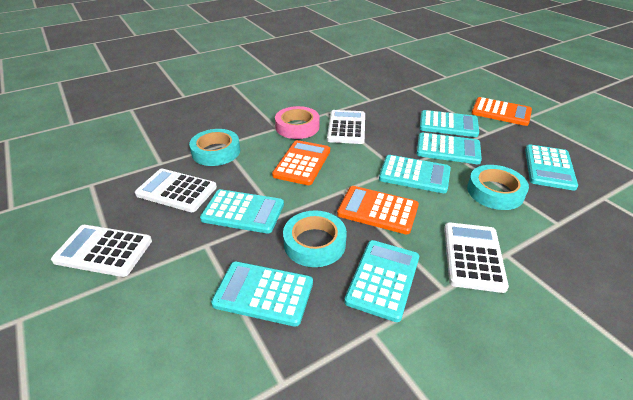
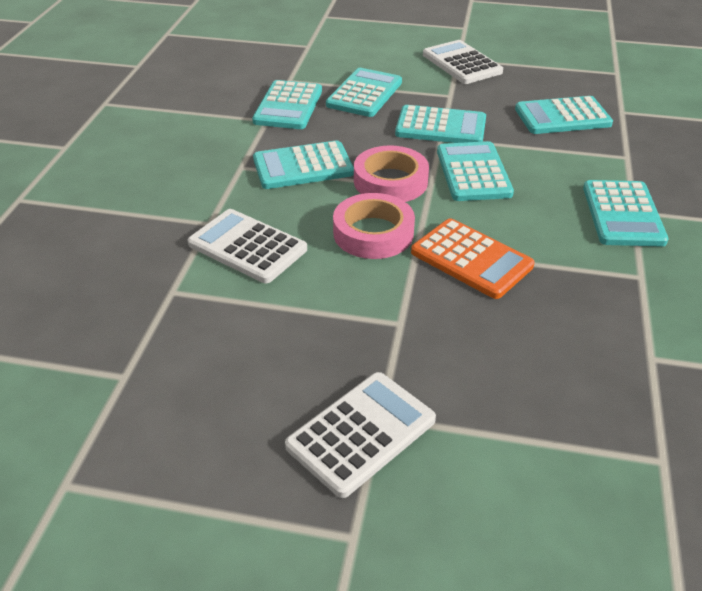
orange calculator: [272,140,330,185] [337,186,419,234] [471,97,532,126] = 3 -> [411,218,535,299] = 1
pink tape: [275,106,320,139] = 1 -> [333,193,415,259] [354,145,429,202] = 2
turquoise tape: [189,129,240,166] [283,210,347,267] [467,165,529,210] = 3 -> none = 0
white calculator: [51,225,152,277] [135,169,217,212] [327,110,365,144] [444,222,509,293] = 4 -> [188,209,307,283] [285,372,436,498] [423,40,503,84] = 3

